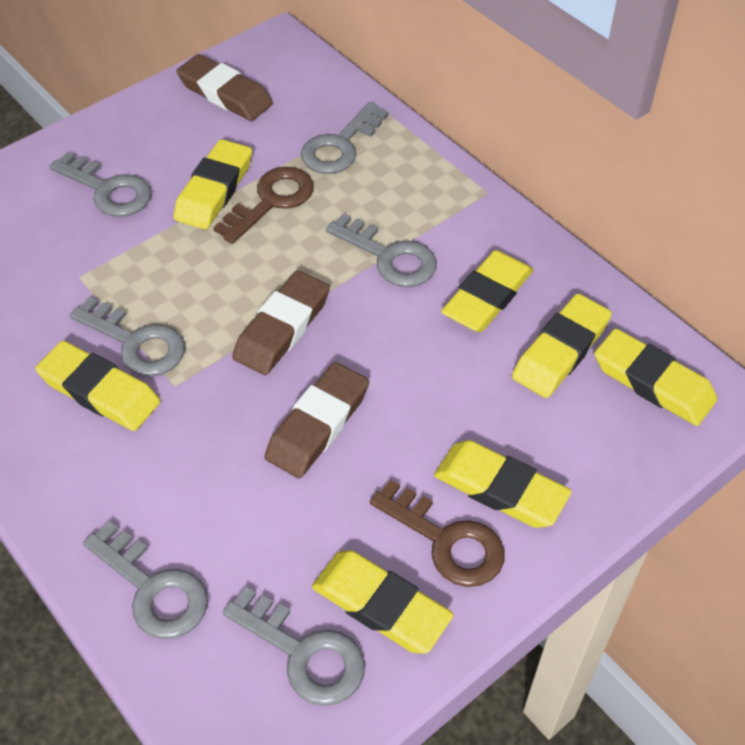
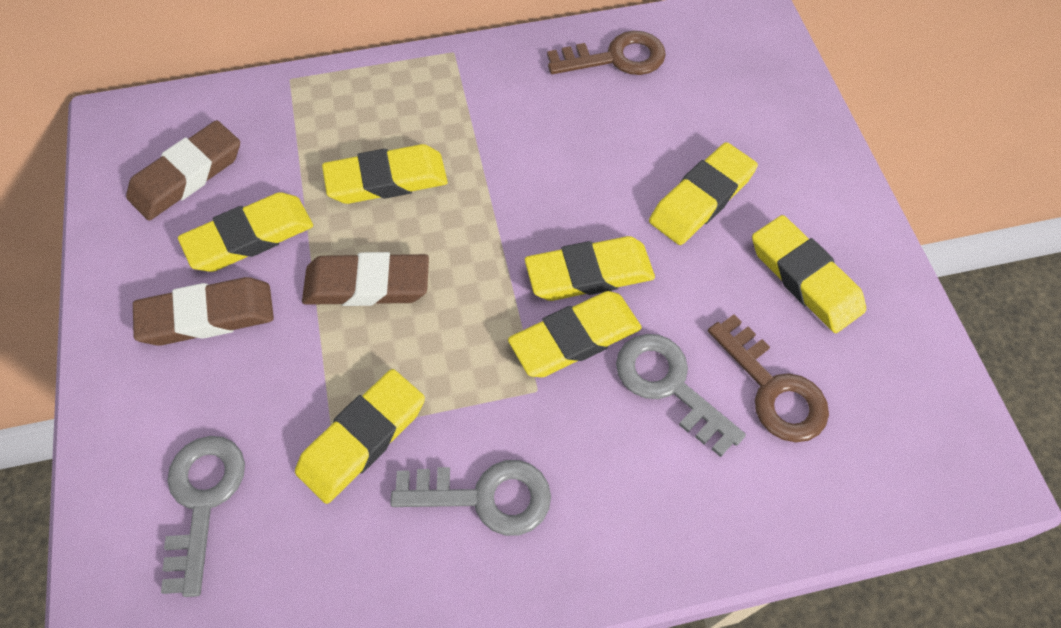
grey key: [49,152,152,217] [70,297,185,376] [83,521,208,639] [223,587,365,706] [301,102,389,174] [326,213,437,287] = 6 -> [161,436,245,597] [390,460,551,536] [616,334,746,457] = 3

